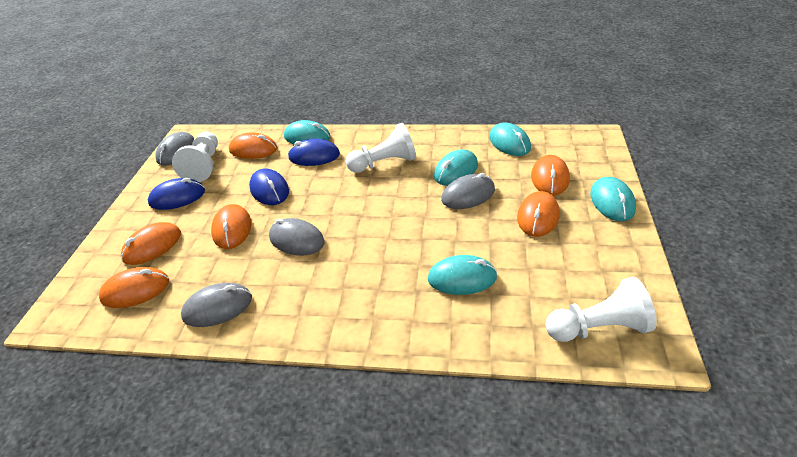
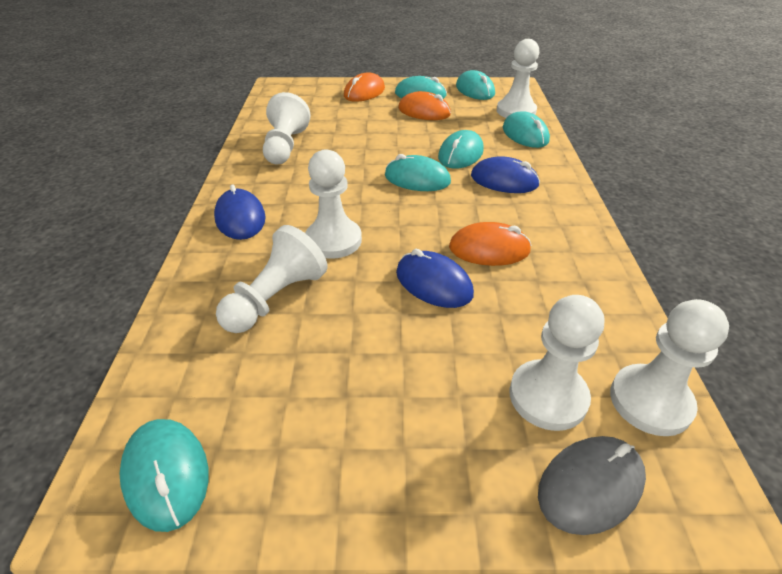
grey mouse: [155,132,195,166] [181,283,252,327] [269,218,325,256] [441,173,495,209] = 4 -> [538,436,646,535] = 1
orange mouse: [99,267,169,308] [121,222,181,265] [211,204,251,249] [229,133,277,159] [517,191,560,237] [531,155,570,195] = 6 -> [344,72,385,102] [398,91,451,120] [449,222,532,266] = 3
turquoise mouse: [284,120,330,144] [428,255,497,295] [434,149,478,186] [489,123,531,156] [590,177,636,221] = 5 -> [119,419,208,532] [385,154,451,191] [395,76,447,99] [438,130,484,169] [456,70,495,100] [503,111,550,148] = 6
white pawn: [172,131,218,182] [346,123,416,173] [546,277,657,342] = 3 -> [216,225,328,333] [263,92,311,164] [305,149,362,259] [497,39,539,118] [509,295,604,431] [610,299,729,436] = 6

